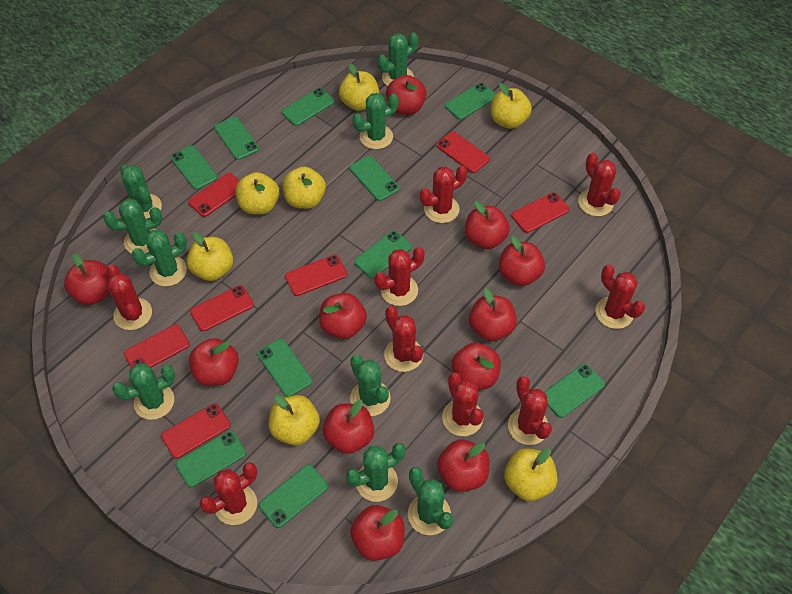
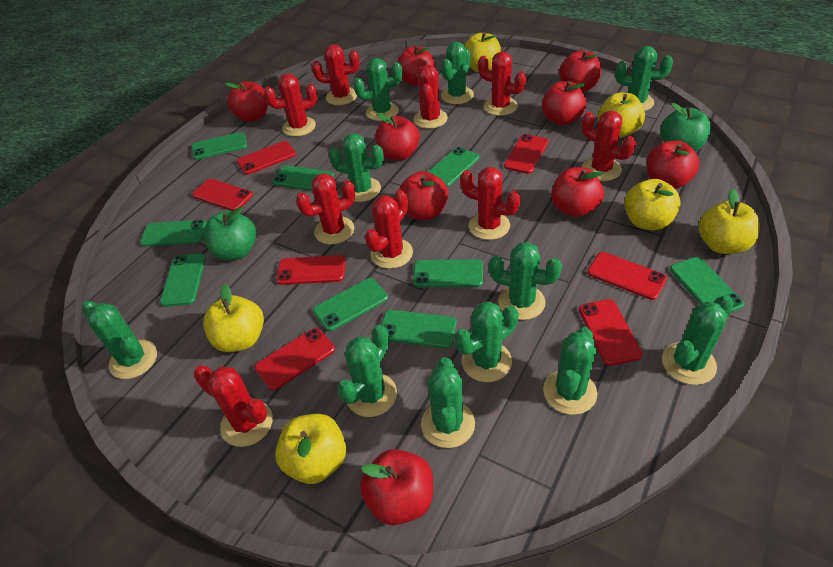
green apple: none = 0 -> [203,207,256,260] [660,103,711,152] = 2
green cactus: [103,199,162,254] [112,363,175,420] [120,165,162,219] [132,229,187,286] [346,443,406,502] [350,355,391,416] [353,93,399,149] [378,32,418,86] [408,467,453,535] = 9 -> [82,300,157,379] [329,133,384,202] [337,325,397,417] [353,58,402,121] [421,357,475,448] [441,42,474,104] [455,301,518,382] [489,242,562,320] [543,327,597,415] [615,46,673,111] [662,295,734,385] = 11
green phone: [170,145,218,190] [176,431,246,488] [215,117,259,160] [257,339,312,397] [259,465,328,528] [281,88,335,126] [350,156,399,201] [354,231,412,278] [445,83,496,120] [544,364,605,418] = 10 -> [140,220,207,246] [160,254,206,307] [192,132,247,160] [272,165,334,190] [313,278,388,331] [381,310,457,348] [413,259,483,287] [428,147,479,187] [670,257,744,313] = 9
red apple: [64,254,110,305] [189,338,239,386] [319,293,367,339] [323,400,374,454] [350,505,405,561] [386,75,427,115] [437,439,489,492] [452,342,501,390] [465,201,510,249] [469,288,517,341] [499,236,545,286] = 11 -> [225,81,268,122] [360,449,433,525] [375,113,420,161] [397,46,435,86] [399,171,448,220] [542,81,587,125] [551,167,604,217] [559,51,601,92] [647,140,700,189] = 9
yellow apple: [187,232,233,281] [236,172,279,214] [269,395,320,445] [282,167,326,209] [339,64,379,111] [491,83,532,129] [504,448,557,501] = 7 -> [203,284,264,352] [275,414,346,484] [464,32,501,72] [598,93,645,138] [624,179,681,230] [699,189,760,254] = 6

